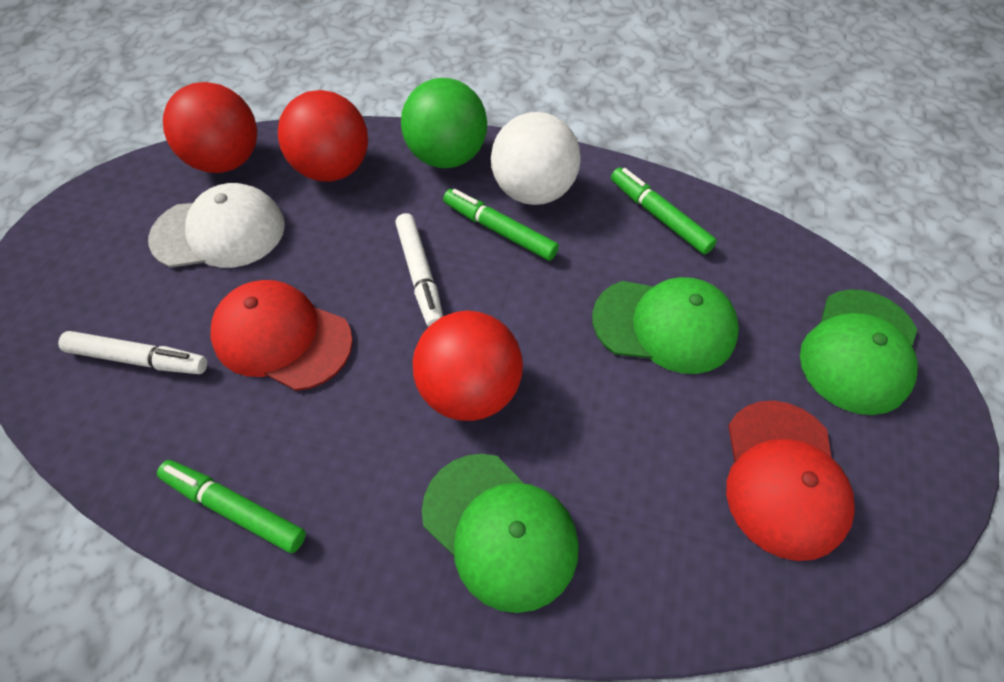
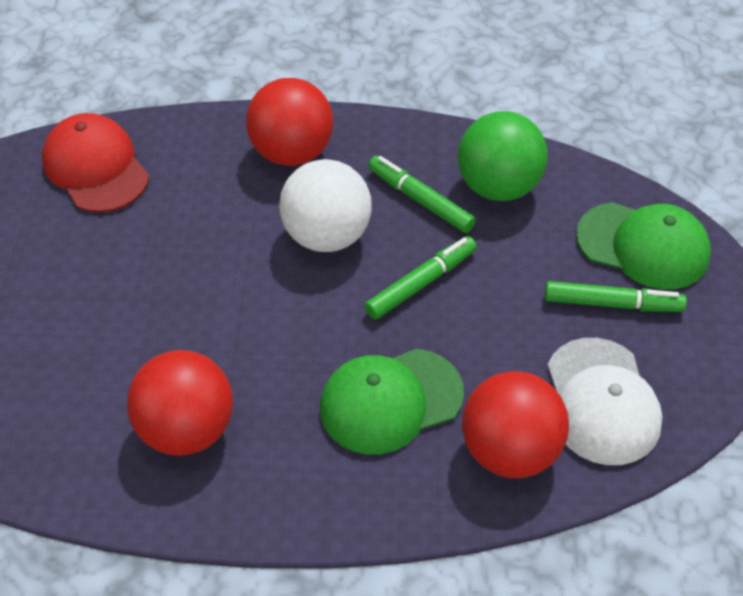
green cap: [422,454,579,613] [592,277,739,374] [800,289,918,415] = 3 -> [320,349,464,455] [576,202,711,289] = 2
red cap: [210,280,353,391] [726,401,855,561] = 2 -> [42,113,149,213] = 1
white marker: [58,331,207,374] [395,213,443,327] = 2 -> none = 0

